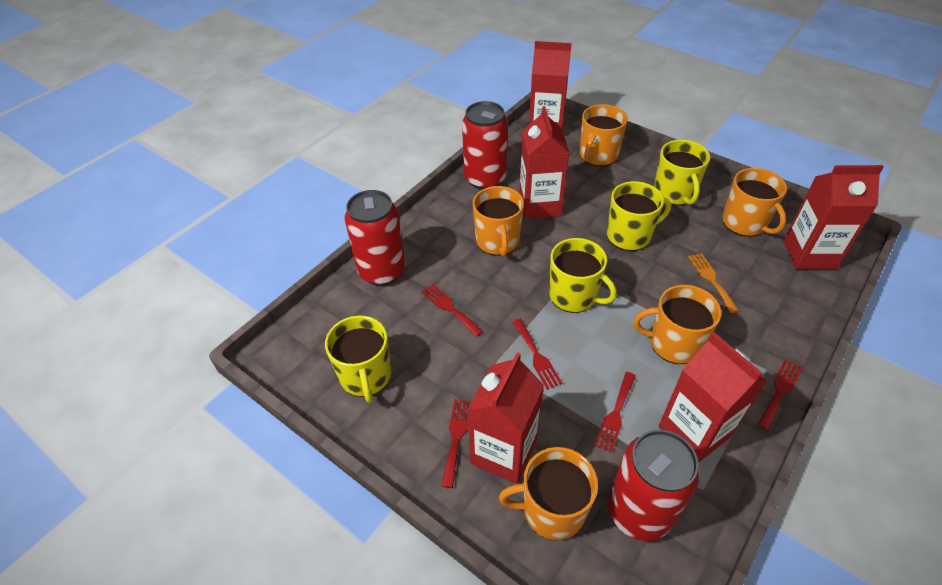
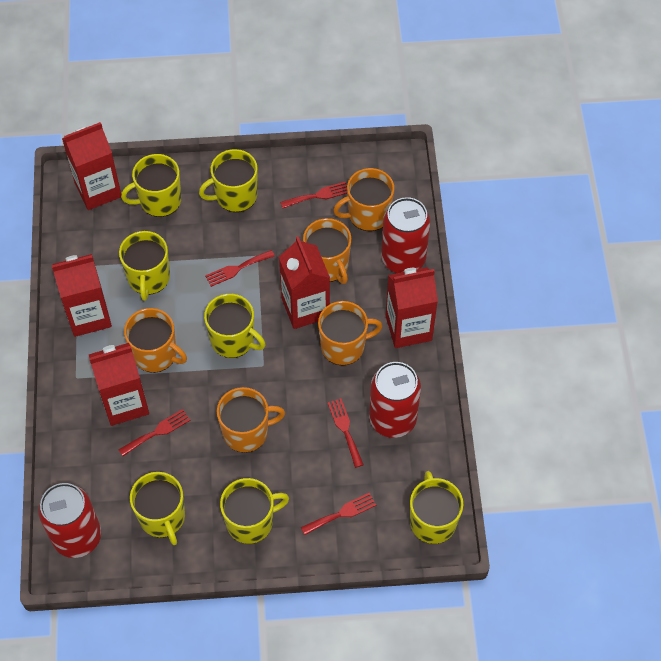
orange fork: [688,253,739,313] = 1 -> none = 0
yellow mug: [325,316,391,403] [549,238,617,313] [607,181,671,251] [654,140,710,206] = 4 -> [119,231,170,301] [121,154,181,217] [130,472,185,545] [199,149,257,212] [204,294,266,358] [220,478,289,544] [410,471,463,544] = 7

